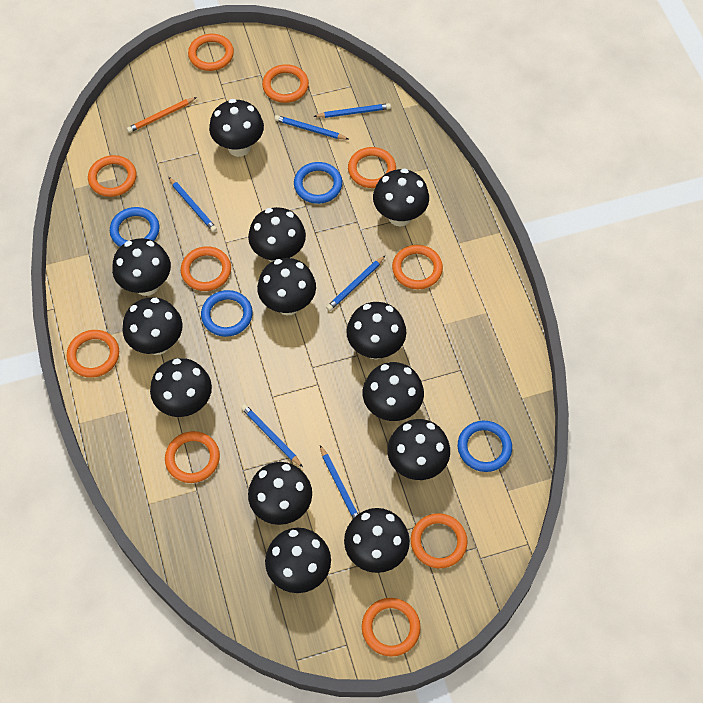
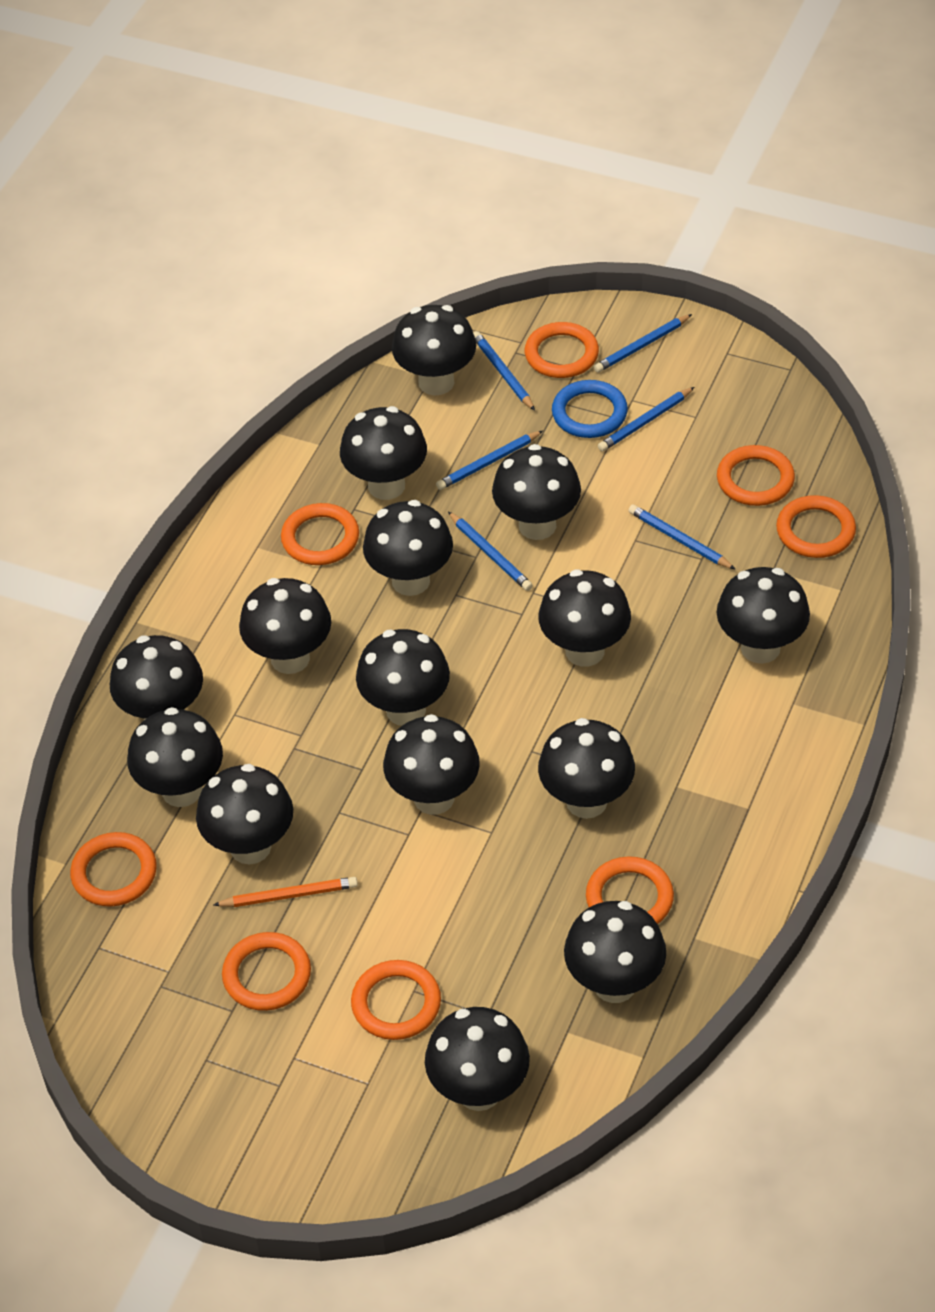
black mushroom: [112,238,171,296] [122,297,183,355] [150,358,212,417] [209,99,264,157] [248,207,306,262] [248,462,312,525] [257,258,316,315] [265,528,331,593] [344,508,410,573] [346,302,406,359] [363,362,424,421] [373,169,429,226] [387,419,450,480] = 13 -> [110,635,203,720] [127,707,223,807] [196,764,293,864] [239,578,331,674] [340,406,427,500] [356,629,450,726] [363,500,453,596] [383,714,480,815] [392,305,476,396] [425,1007,530,1111] [492,444,581,540] [538,569,631,667] [538,718,635,819] [564,901,666,1003] [717,567,810,664] = 15
blue ring: [110,207,159,247] [201,290,253,337] [294,162,342,204] [458,421,512,472] = 4 -> [552,380,628,438] = 1
orange ring: [67,330,119,378] [88,155,136,197] [165,431,220,483] [181,246,231,291] [188,34,234,71] [262,64,309,103] [348,147,396,188] [362,598,421,657] [392,245,443,289] [411,513,468,568] = 10 -> [70,832,157,907] [222,932,311,1011] [281,503,359,565] [351,960,441,1040] [525,322,599,378] [586,856,674,924] [717,445,795,506] [776,495,856,558] = 8

